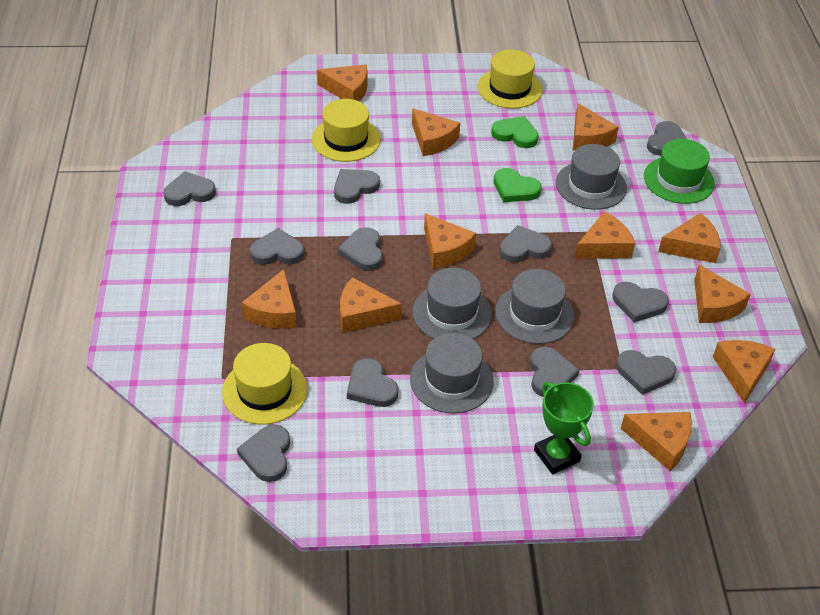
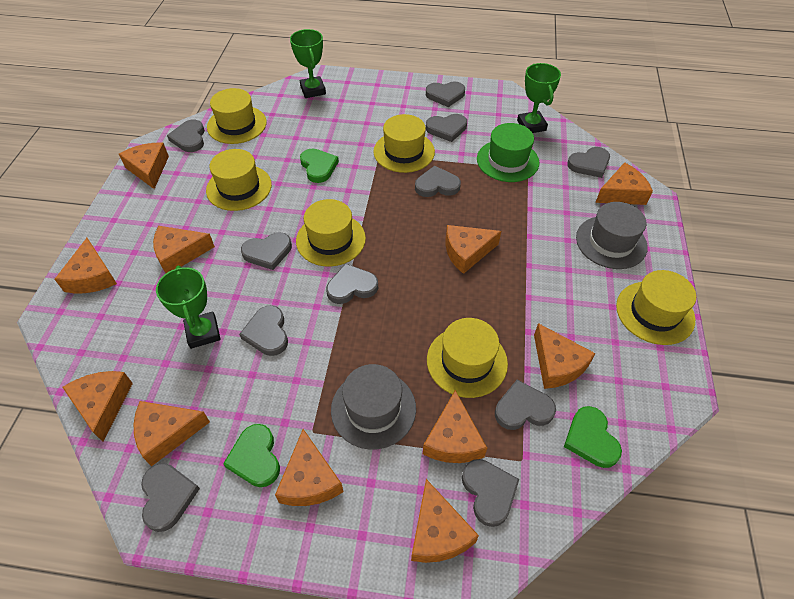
green heart: [491,116,539,148] [494,168,542,202] = 2 -> [223,424,280,487] [300,148,339,183] [564,406,622,468] = 3
green trophy: [534,382,594,474] = 1 -> [156,266,221,349] [290,29,326,98] [517,63,561,133] = 3
grey hat: [410,333,494,414] [412,268,492,339] [495,269,575,344] [556,144,627,210] = 4 -> [331,364,416,449] [576,202,648,269] = 2
yellow hat: [222,343,307,425] [312,99,381,162] [477,50,543,108] = 3 -> [206,149,272,211] [207,88,267,144] [296,199,366,267] [373,114,435,173] [427,318,508,398] [616,270,696,345] = 6

